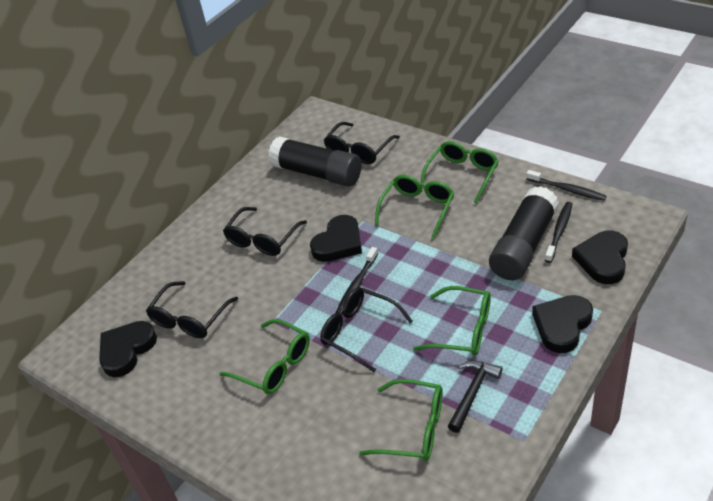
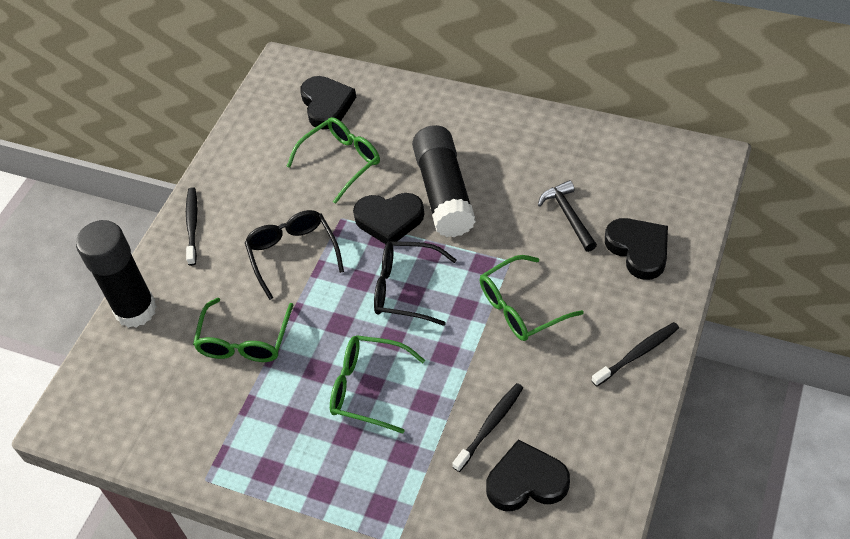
black glasses: [146,281,238,338] [223,207,307,256] [320,287,413,372] [324,122,400,164] = 4 -> [245,210,344,300] [374,241,456,326] = 2
green glasses: [219,319,310,394] [359,379,443,461] [375,175,454,239] [413,286,491,356] [421,141,499,203] = 5 -> [193,298,293,362] [287,117,380,204] [330,335,425,434] [479,255,584,341] = 4

